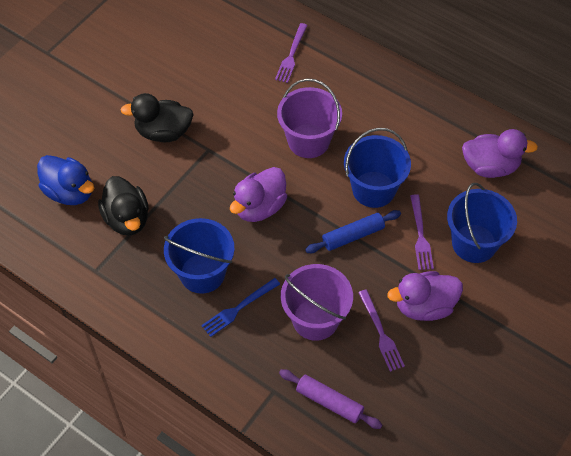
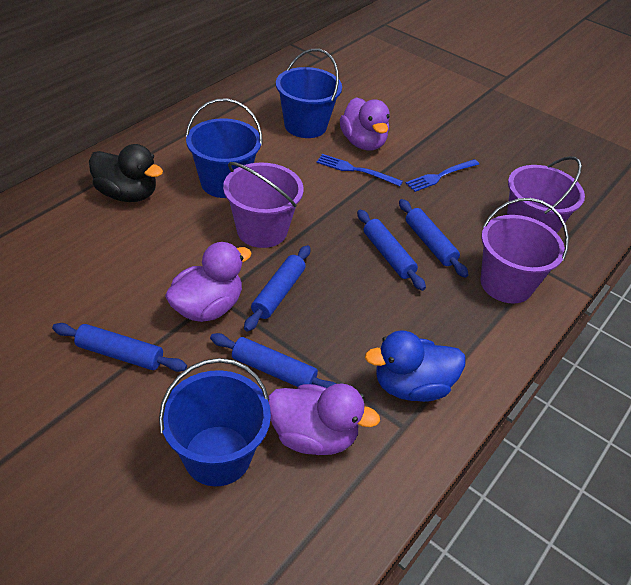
black duck: [98,176,149,236] [120,93,194,142] = 2 -> [89,144,163,202] = 1
blue fork: [201,278,280,337] = 1 -> [316,154,403,186] [406,159,479,192] = 2
blue rolling pin: [305,210,401,253] = 1 -> [52,323,187,372] [210,333,336,388] [244,245,310,332] [357,209,426,291] [399,199,469,278] = 5
purple bucket: [277,78,342,158] [281,264,353,341] = 2 -> [223,162,304,248] [480,198,569,303] [507,156,585,233] = 3
purple fork: [275,23,308,83] [358,289,405,372] [410,194,434,270] = 3 -> none = 0
purple rolling pin: [279,369,382,429] = 1 -> none = 0

